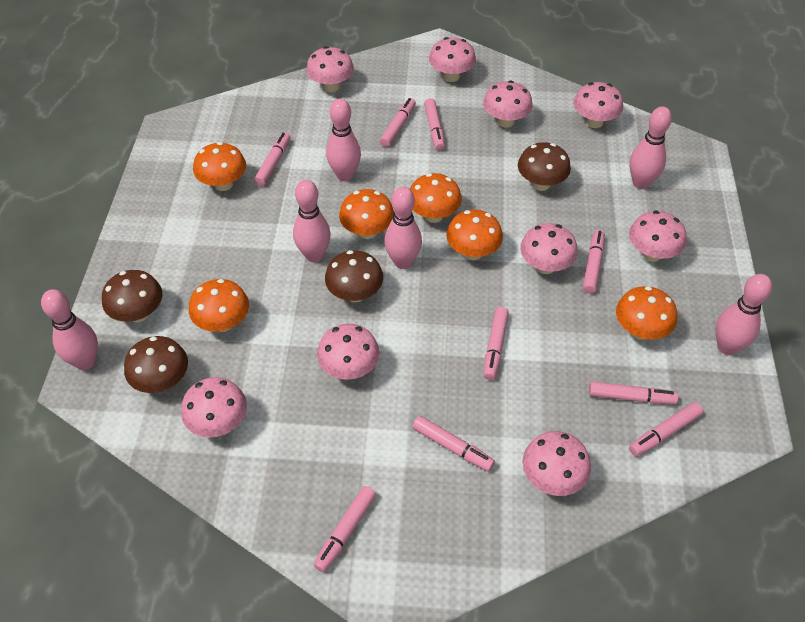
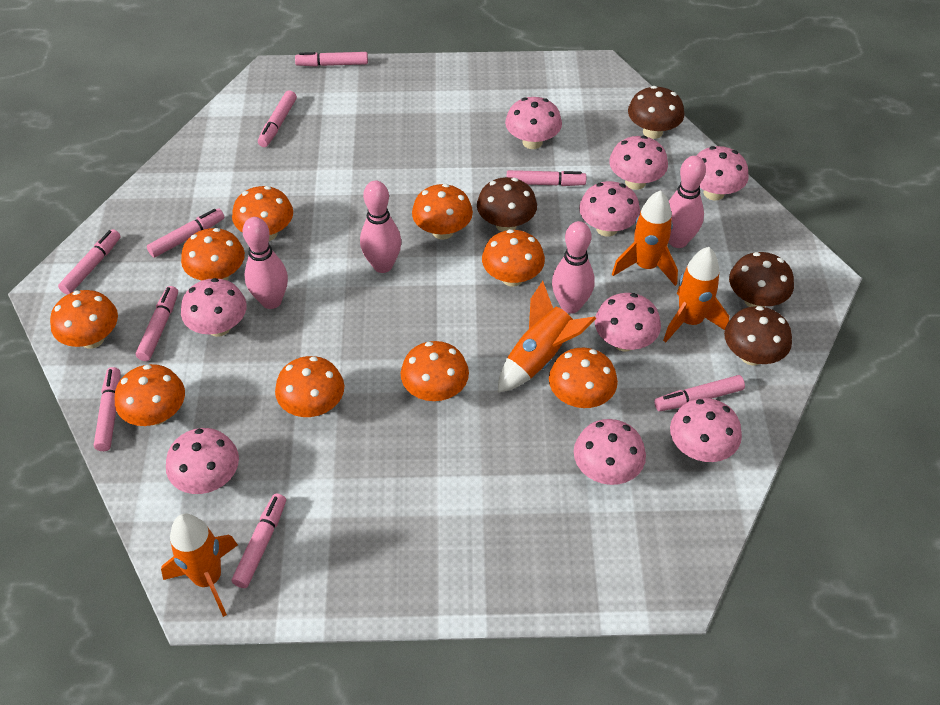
orange mushroom: [189,279,249,332] [193,142,246,191] [339,189,394,239] [410,173,462,223] [447,209,503,260] [616,286,677,340] = 6 -> [50,290,118,349] [115,364,185,426] [181,228,245,280] [232,186,293,241] [275,356,344,417] [401,341,469,401] [412,184,473,240] [482,229,545,287] [549,348,618,408] = 9
orange rocket: none = 0 -> [161,514,238,617] [498,281,596,393] [612,190,678,286] [663,247,729,343] = 4
pink bowling pin: [41,289,98,370] [293,180,331,262] [326,99,361,181] [384,187,422,269] [630,107,672,189] [716,274,772,355] = 6 -> [243,217,288,309] [360,181,402,273] [552,221,595,314] [669,156,706,248] = 4

